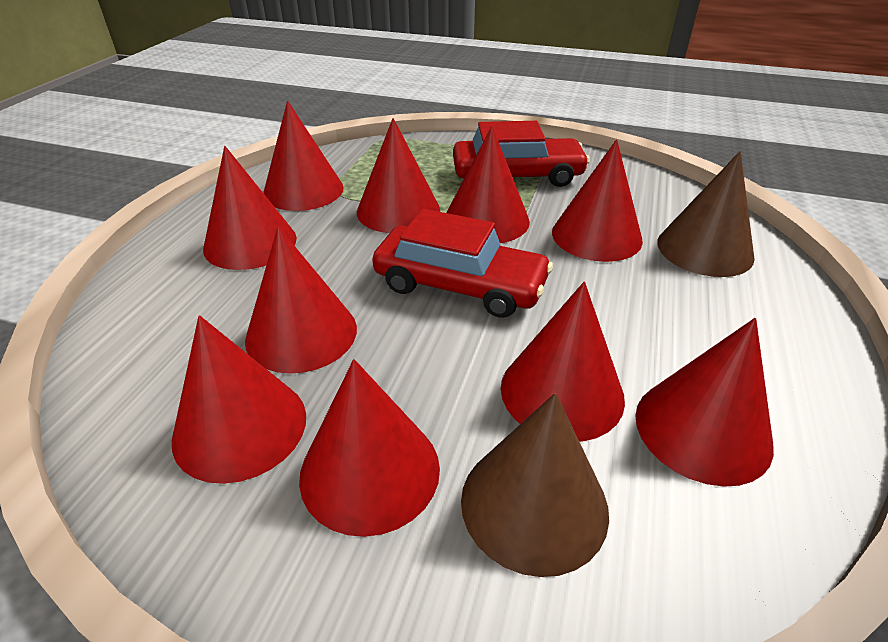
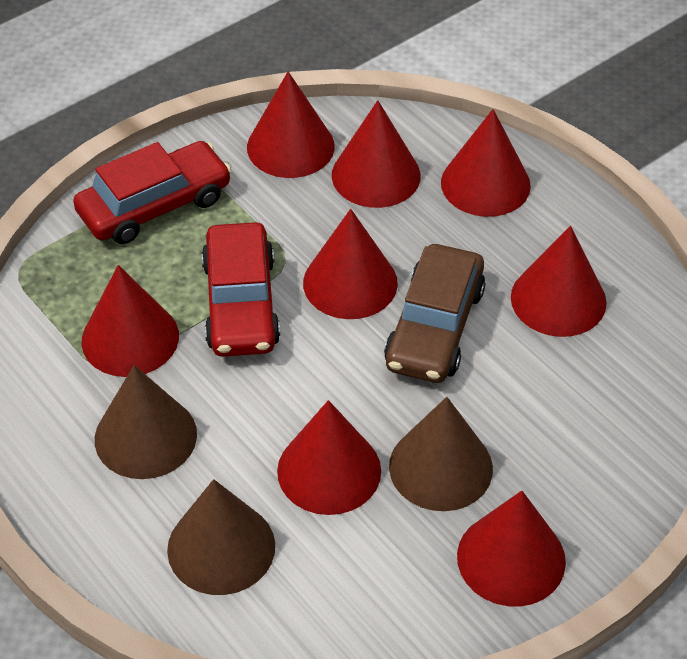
brown car: none = 0 -> [384,244,485,383] = 1
brown cone: [461,393,609,577] [657,151,755,277] = 2 -> [95,365,197,479] [167,479,275,595] [389,397,493,511] = 3
red cone: [172,315,306,484] [203,146,297,270] [245,227,357,374] [263,101,343,211] [299,359,440,537] [357,118,440,233] [446,126,530,243] [501,282,625,442] [552,139,643,262] [635,318,774,487] = 10 -> [82,265,179,377] [247,71,335,178] [277,400,381,515] [303,209,398,319] [332,100,421,208] [441,109,531,217] [457,491,566,607] [511,226,607,337] = 8

